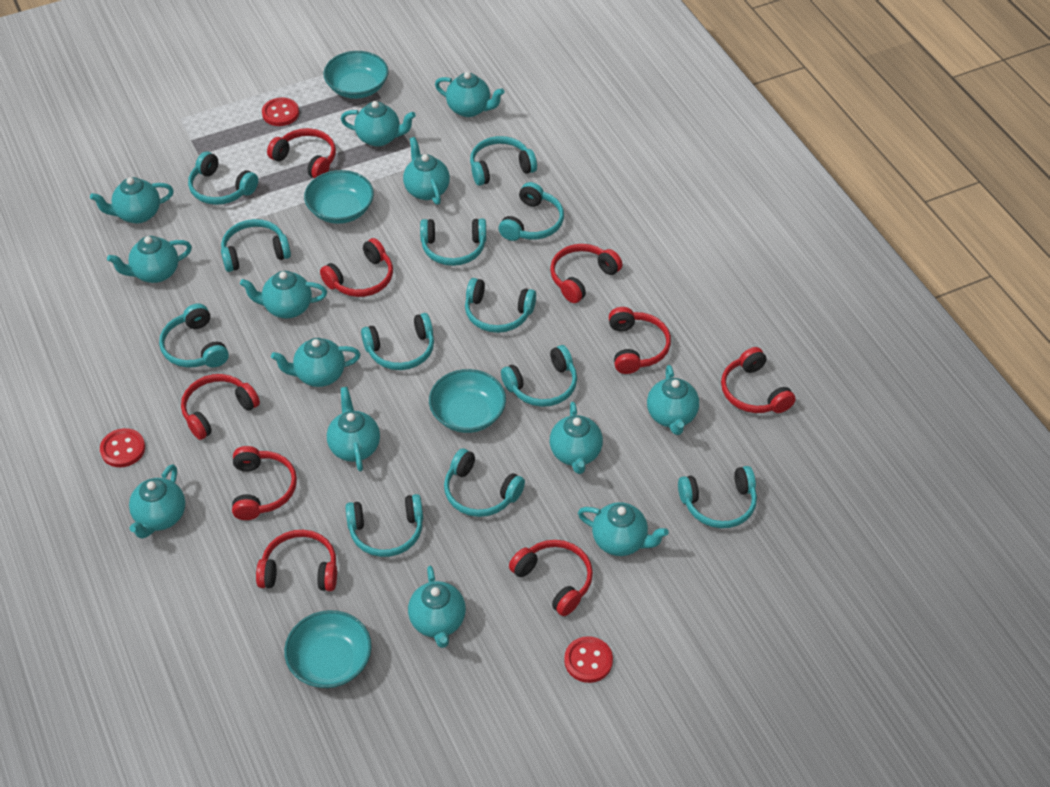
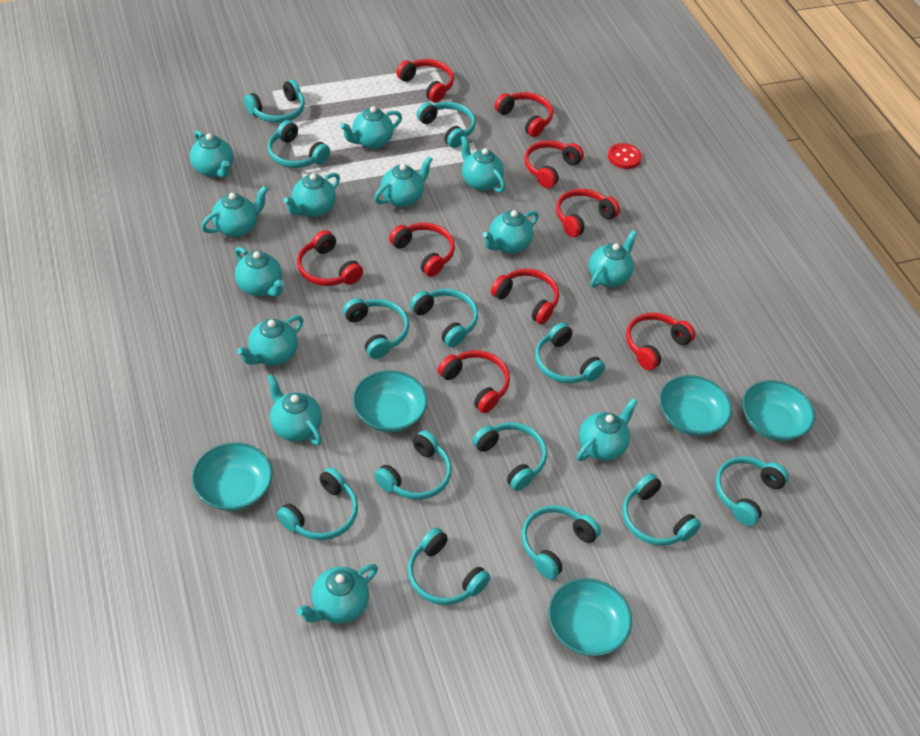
red button: [100,428,145,467] [262,98,299,126] [564,636,613,683] = 3 -> [608,143,642,169] = 1
turquoise bowl: [284,610,372,688] [304,170,374,224] [323,51,388,99] [429,369,506,433] = 4 -> [192,442,273,511] [353,370,427,432] [548,578,632,656] [659,375,732,436] [742,380,815,441] = 5
turquoise headphones: [159,303,229,368] [188,152,258,205] [221,219,291,272] [345,494,423,557] [361,313,434,370] [420,218,486,266] [444,448,525,517] [465,278,536,333] [470,136,537,186] [499,182,564,241] [501,345,577,407] [678,466,757,528] = 12 -> [244,80,305,123] [268,120,330,168] [277,467,358,540] [343,298,409,359] [374,430,452,500] [408,527,490,605] [410,289,478,347] [417,102,476,148] [472,422,547,491] [521,505,601,579] [535,322,605,384] [622,473,701,546] [715,456,789,526] = 13

